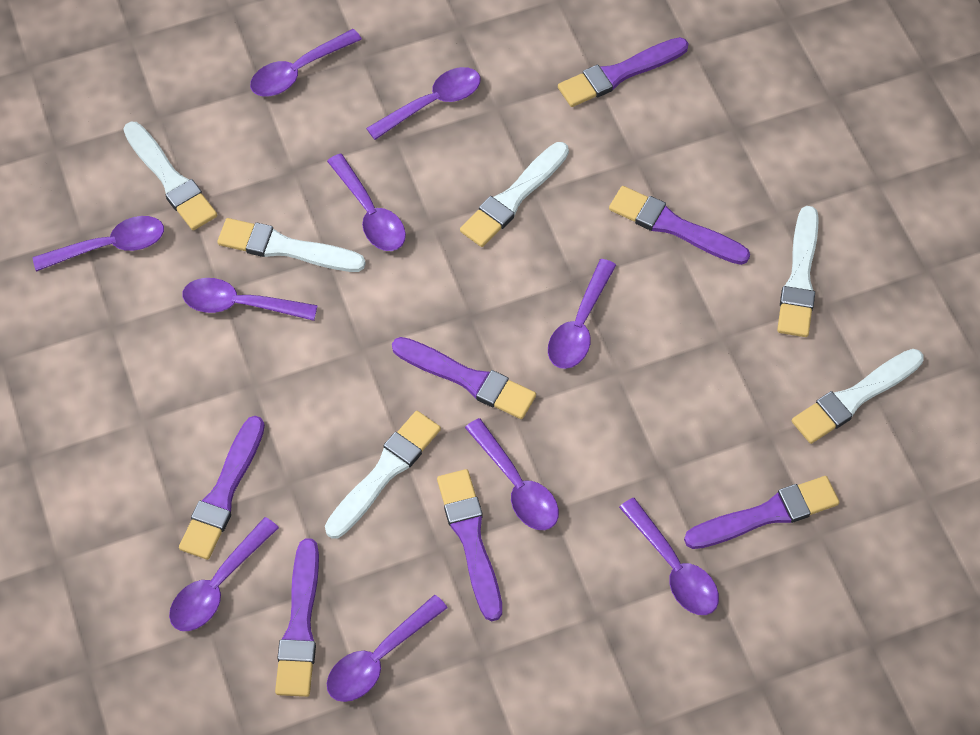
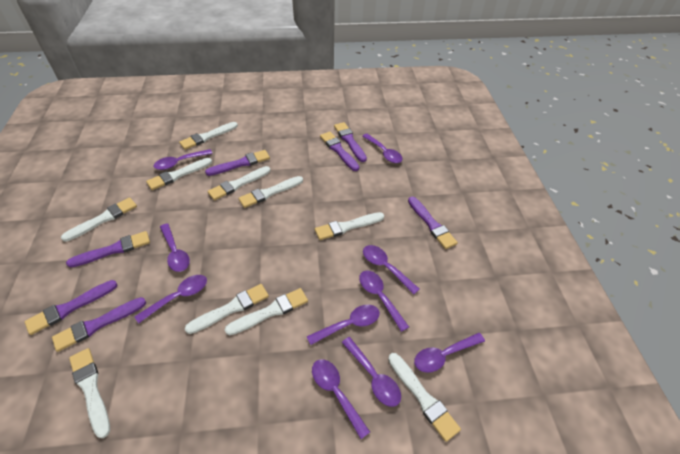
white brush: [123,122,217,230] [217,218,366,272] [325,411,441,539] [460,142,569,247] [777,206,819,337] [792,349,924,444] = 6 -> [61,198,137,242] [69,348,110,438] [146,158,212,190] [179,122,238,150] [184,284,269,334] [207,166,270,200] [225,288,308,335] [238,176,303,208] [315,212,384,240] [388,353,461,442] = 10

